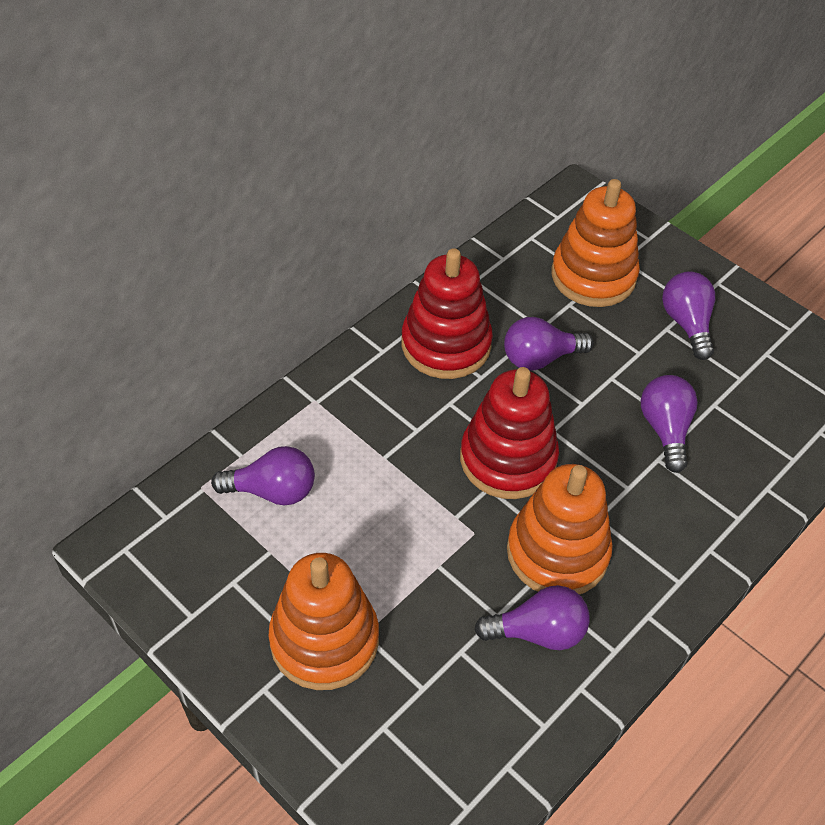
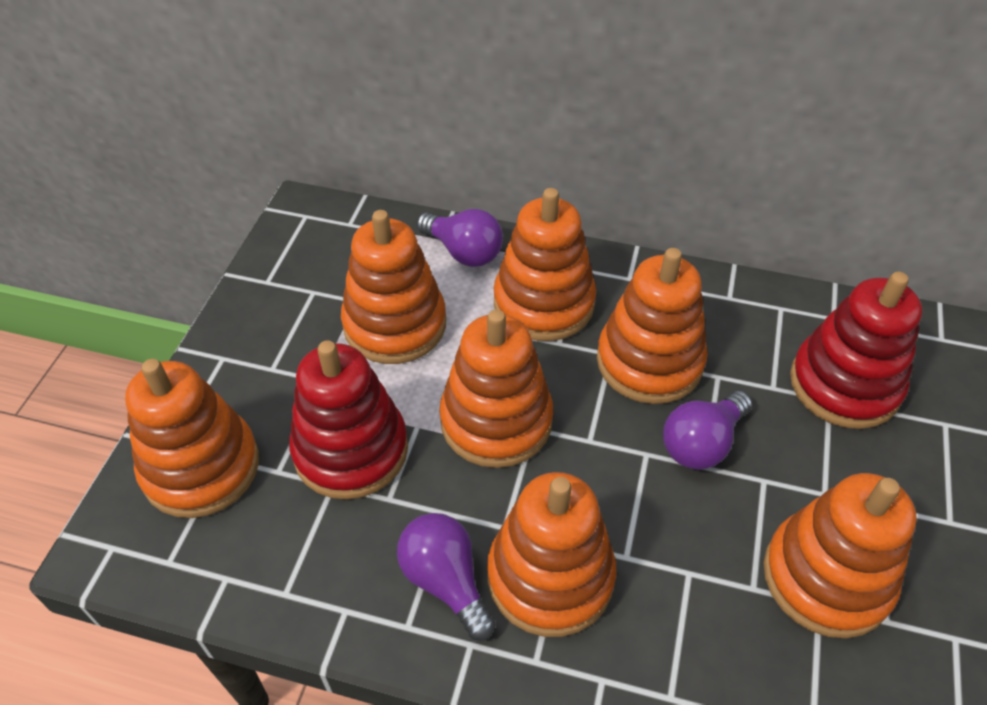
orange stacking toy: [269,553,379,690] [507,464,613,594] [552,179,640,307] = 3 -> [125,359,259,518] [341,210,446,364] [439,309,553,468] [487,472,617,637] [494,188,596,341] [597,248,708,404] [764,473,917,638] = 7
purple light bulb: [211,446,315,505] [474,585,590,650] [504,317,594,370] [641,375,698,473] [662,271,715,360] = 5 -> [397,513,496,641] [417,209,503,267] [663,391,752,470] = 3

